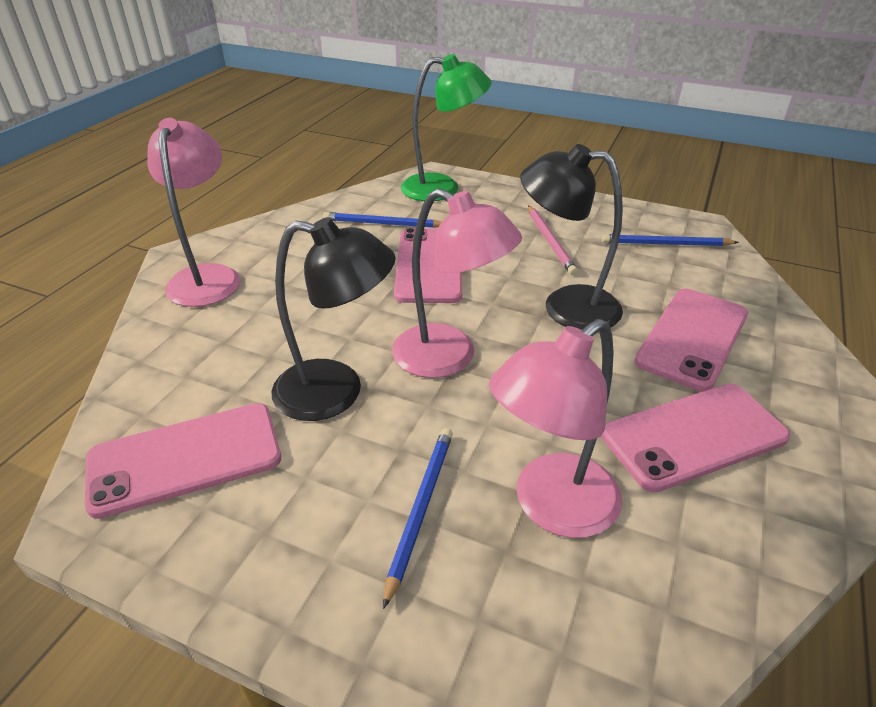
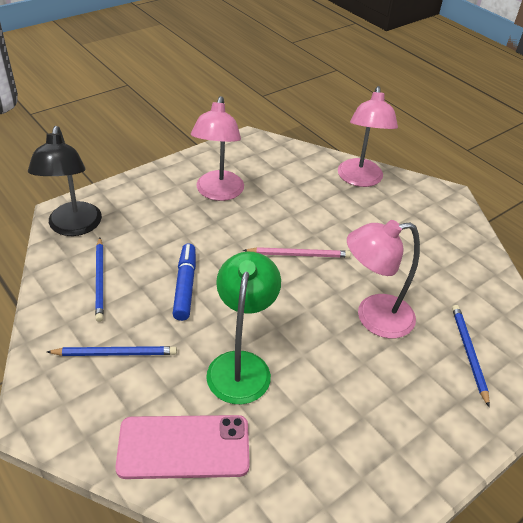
black lamp: [271,217,396,421] [520,144,623,330] = 2 -> [28,126,102,236] = 1
blue marker: none = 0 -> [173,243,196,321] = 1
pink phone: [85,403,281,519] [394,228,462,303] [601,384,790,492] [634,289,748,391] = 4 -> [115,415,250,479] = 1

